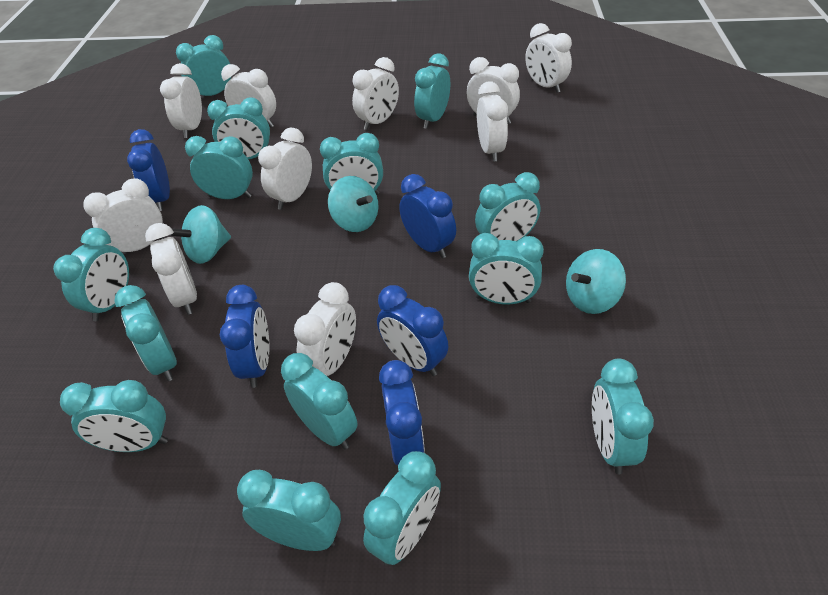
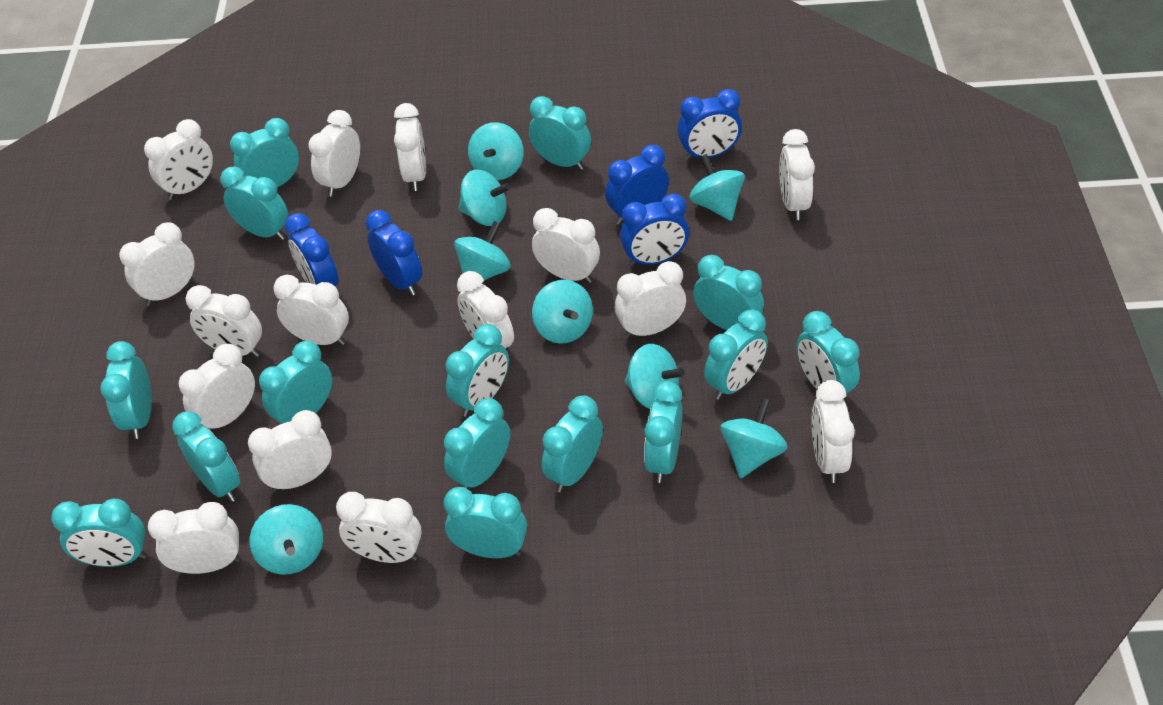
turquoise clock: [53,228,129,321] [60,380,168,452] [114,285,177,381] [176,35,231,96] [185,136,253,199] [207,97,270,159] [237,470,341,551] [281,353,358,450] [320,133,383,195] [363,451,441,566] [414,54,450,129] [469,233,544,305] [475,172,540,242] [592,359,654,474] = 14 -> [51,499,147,567] [100,341,152,439] [172,411,240,502] [220,166,288,240] [230,118,299,187] [259,341,332,424] [444,398,510,489] [444,487,527,558] [446,324,509,417] [529,96,591,170] [541,395,603,492] [644,381,683,483] [693,255,764,330] [704,309,768,400] [796,311,860,393] = 15
turquoise spinning top: [169,205,231,264] [328,176,378,232] [566,249,626,314] = 3 -> [250,504,323,575] [454,221,511,281] [458,170,510,226] [468,122,524,180] [532,280,593,344] [625,344,685,409] [689,154,745,221] [720,398,787,478] = 8
white clock: [83,178,163,252] [145,223,197,315] [160,63,202,138] [221,64,276,128] [258,128,312,210] [294,282,356,376] [352,57,399,130] [466,57,520,124] [477,81,508,162] [525,23,572,93] = 10 -> [119,222,194,306] [144,119,213,200] [148,502,240,574] [179,344,255,432] [186,285,262,357] [248,410,332,492] [274,275,349,345] [308,110,360,197] [336,492,422,563] [394,103,426,191] [457,271,514,348] [532,208,600,283] [615,261,686,338] [779,129,815,220] [812,380,855,483] = 15

